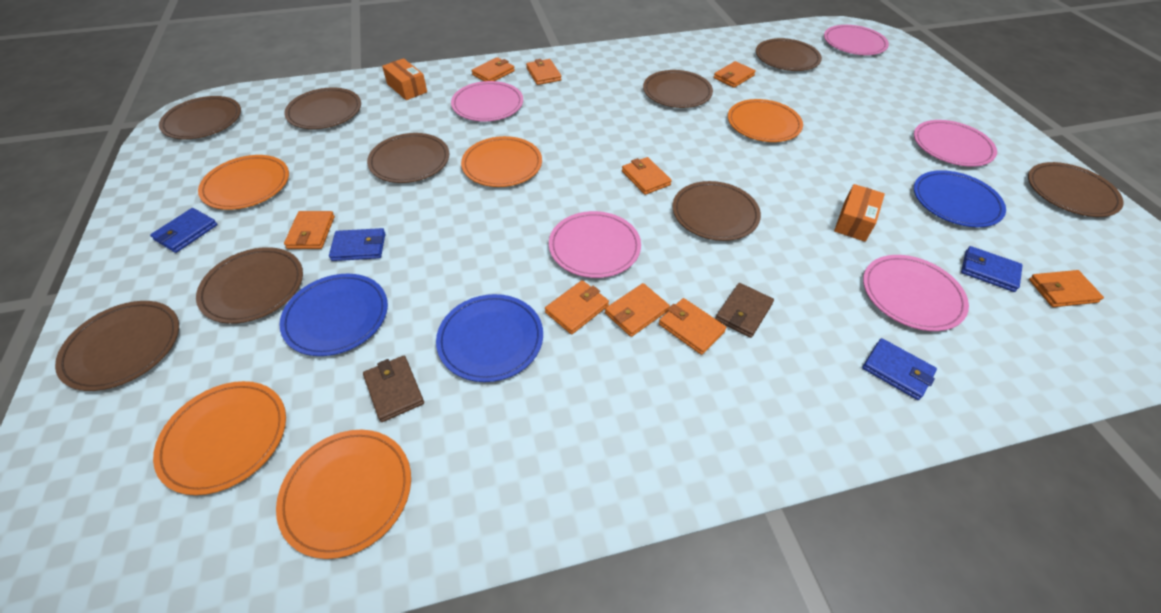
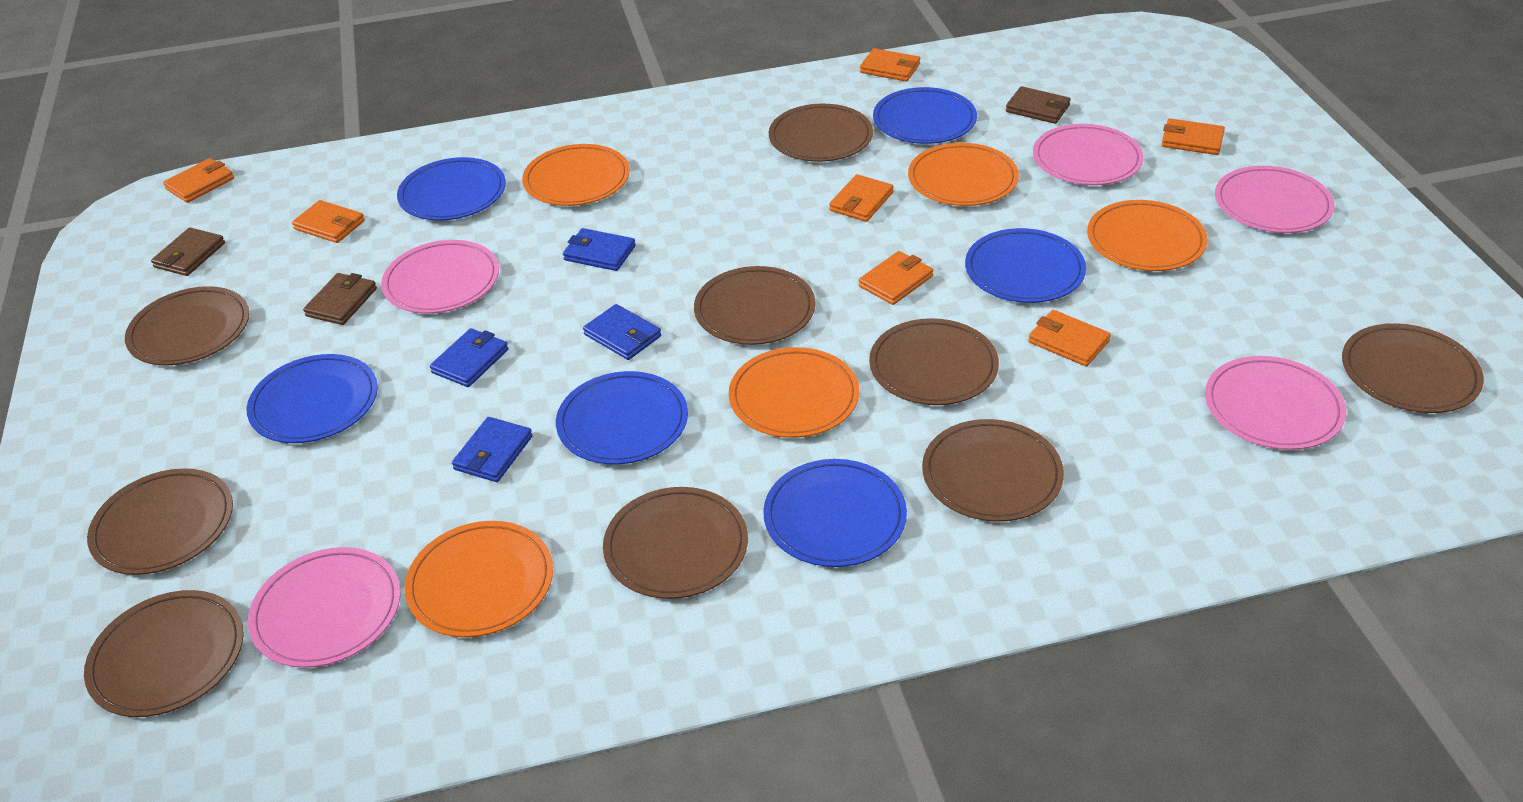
blue plate: [280,274,388,356] [436,294,543,382] [914,170,1006,227] = 3 -> [247,354,378,443] [397,157,506,221] [556,371,688,465] [763,459,907,567] [873,87,977,144] [965,228,1086,303] = 6
brown wallet: [363,356,424,422] [715,283,774,338] = 2 -> [151,228,225,276] [303,273,377,325] [1006,86,1071,124] = 3
orange box: [382,58,427,100] [834,184,885,242] = 2 -> none = 0
orange wallet: [284,211,335,249] [471,57,515,81] [526,59,562,85] [545,280,609,334] [605,283,670,337] [622,157,672,195] [659,298,726,355] [714,61,756,88] [1029,270,1104,307] = 9 -> [163,158,234,203] [292,200,365,243] [829,174,894,222] [859,251,933,305] [860,48,920,81] [1028,310,1111,367] [1161,118,1225,155] = 7

